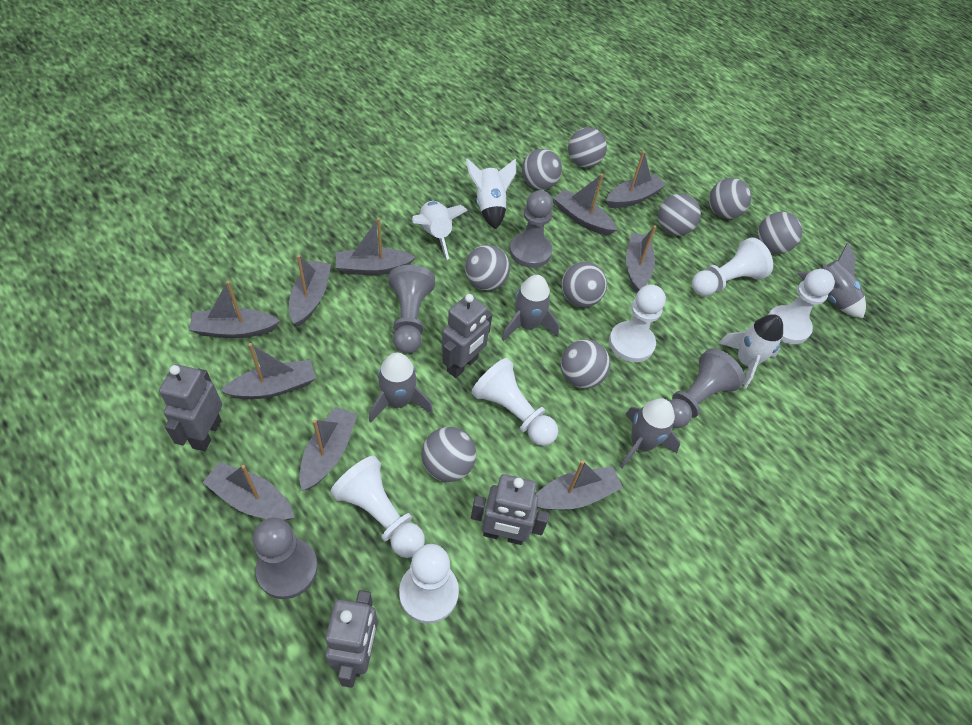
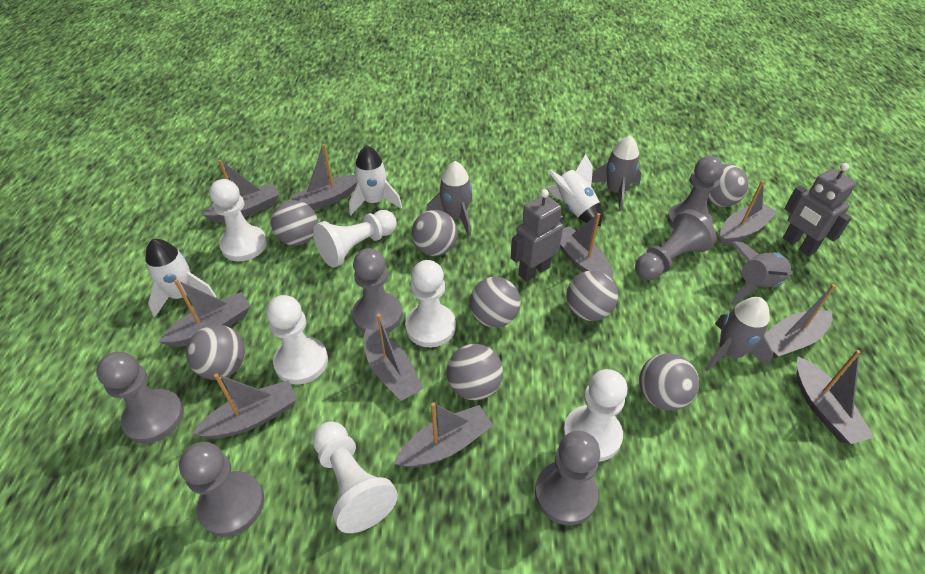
grey ball: [421,427,476,482] [465,245,510,290] [522,149,562,190] [561,262,607,307] [561,339,610,389] [568,127,607,168] [658,194,701,236] [709,178,751,219] [757,212,802,254] = 9 -> [186,325,245,380] [271,200,318,246] [412,210,458,256] [447,344,503,401] [470,277,521,328] [566,270,618,321] [639,353,699,411] [708,164,749,207] = 8
grey pawn: [253,518,318,599] [388,265,435,354] [509,190,553,268] [669,348,745,428] = 4 -> [96,352,184,444] [179,442,264,537] [352,248,403,333] [535,431,600,525] [635,209,717,280] [667,156,724,229] = 6
grey robot: [159,364,222,451] [325,590,378,688] [441,294,492,378] [471,474,549,545] = 4 -> [510,189,563,282] [783,163,856,256] = 2

